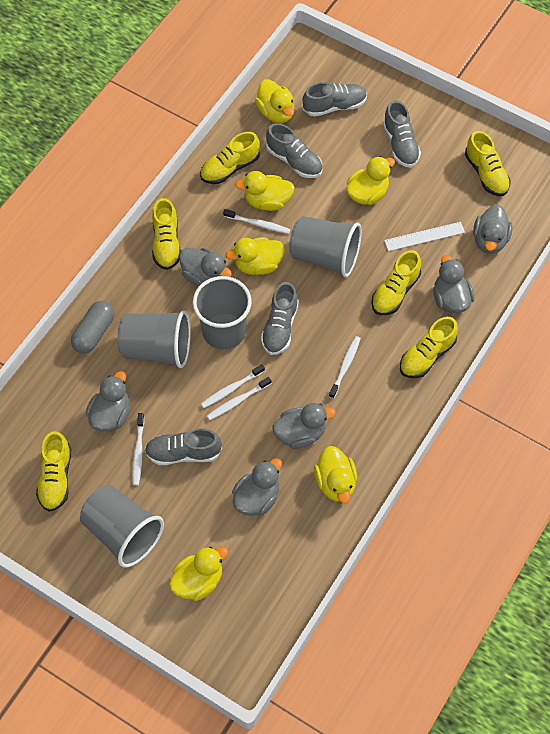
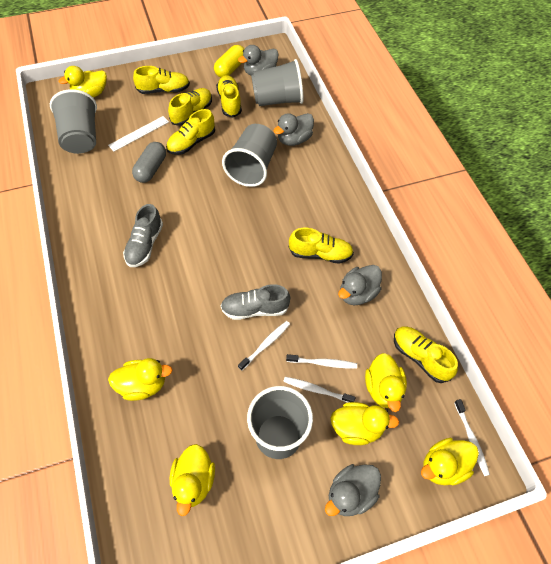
grey duck: [86,371,130,432] [179,248,232,286] [232,458,282,516] [273,403,336,449] [433,255,474,313] [473,205,512,254] = 6 -> [238,45,279,76] [274,113,314,146] [325,464,381,516] [338,265,382,305] = 4
grey shoe: [145,428,222,465] [261,282,299,355] [266,123,322,178] [303,82,367,117] [383,101,421,168] = 5 -> [123,204,163,267] [221,284,290,320] = 2
white toothbrush: [132,413,144,486] [201,364,265,408] [207,377,272,420] [223,209,291,234] [329,336,361,399] = 5 -> [238,321,290,371] [283,377,356,403] [286,354,357,368] [454,399,490,476] = 4
yellow capsule: none = 0 -> [214,45,244,77] = 1

